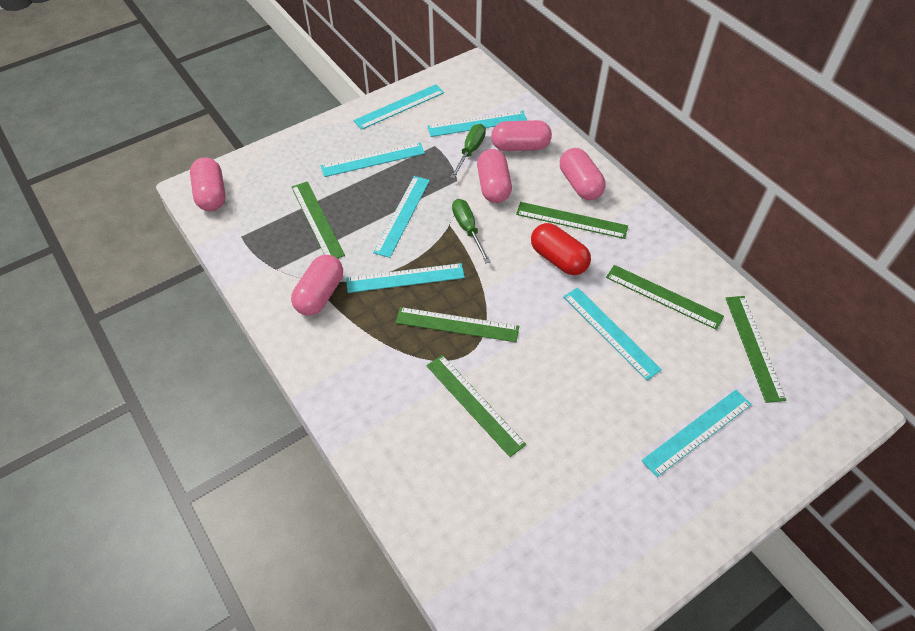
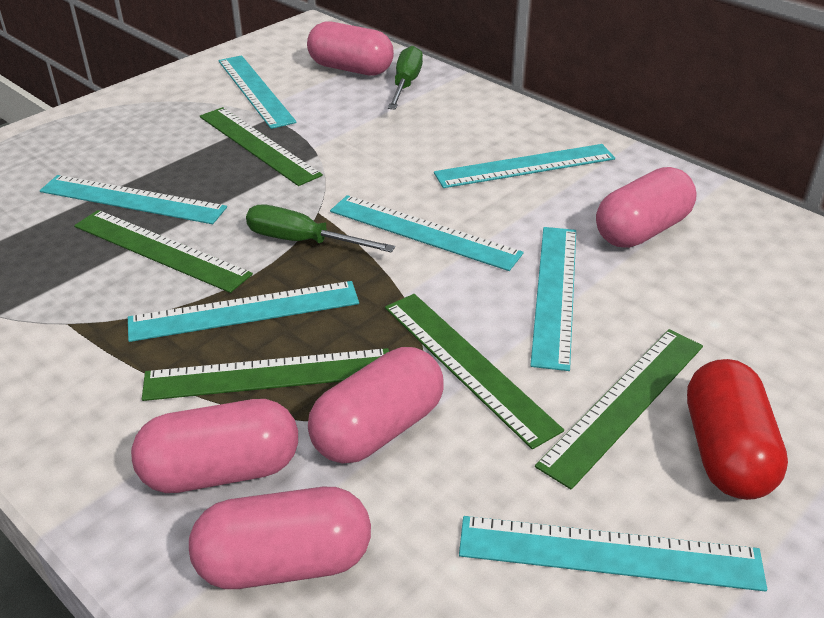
green ruler: [291,181,345,259] [396,307,519,342] [426,355,526,457] [516,202,628,239] [606,265,724,330] [725,296,786,403] = 6 -> [74,210,253,293] [142,348,389,401] [200,107,323,186] [385,294,564,449] [535,329,703,490] = 5

